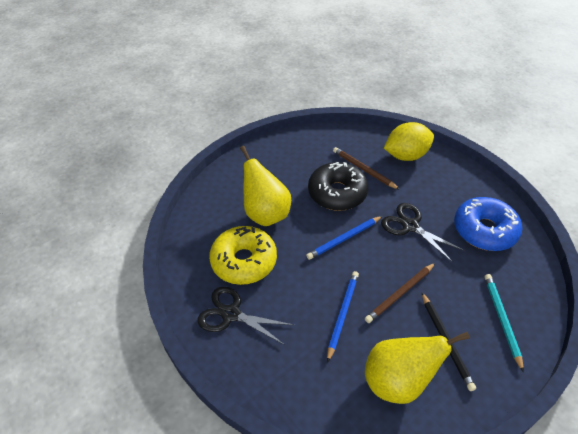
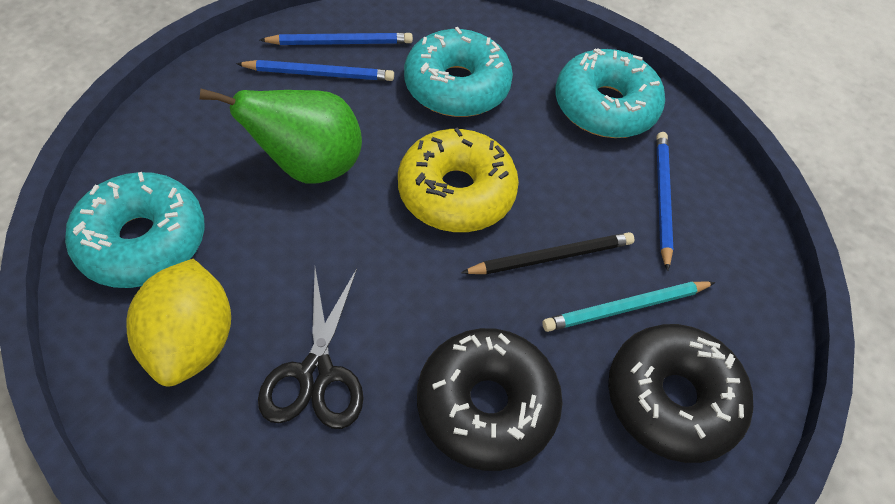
black donut: [308,162,368,211] = 1 -> [417,328,563,471] [608,324,753,463] = 2
black scissors: [198,287,294,345] [381,203,465,263] = 2 -> [258,269,364,429] = 1
blue donut: [454,197,522,251] = 1 -> none = 0
blue pencil: [306,216,382,260] [327,271,359,363] = 2 -> [236,60,394,81] [260,33,413,45] [656,132,673,271] = 3
brown pencil: [333,147,400,190] [365,263,435,323] = 2 -> none = 0
green pear: none = 0 -> [200,89,362,184] = 1
turquoise donut: none = 0 -> [65,172,205,288] [404,27,513,117] [555,48,665,138] = 3
yellow pear: [240,146,291,226] [365,332,470,404] = 2 -> none = 0

